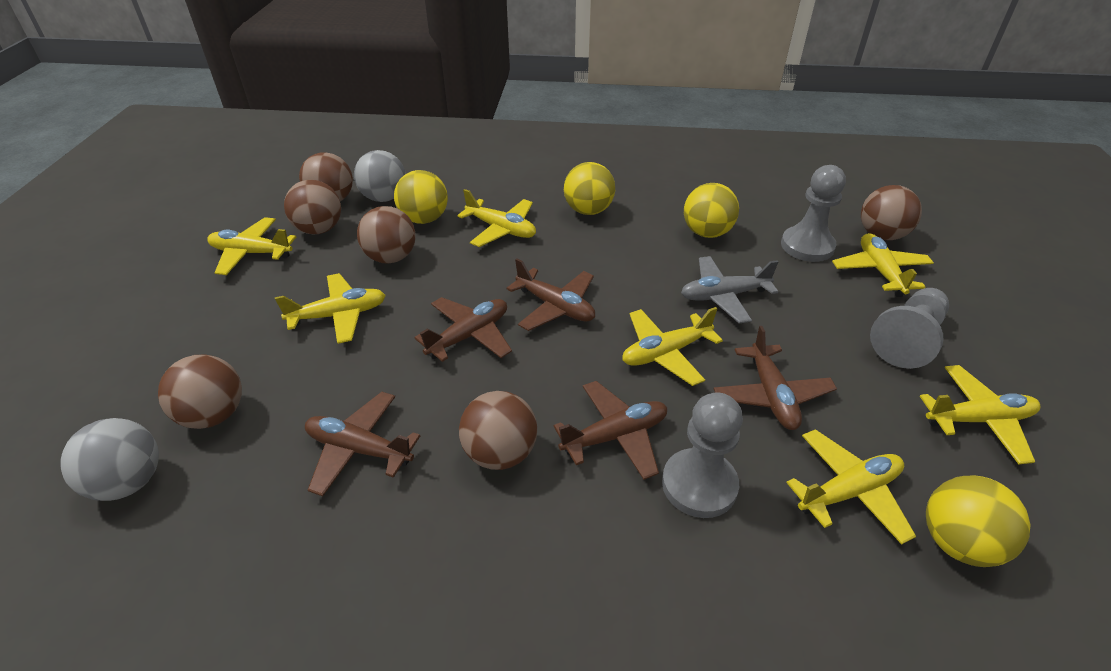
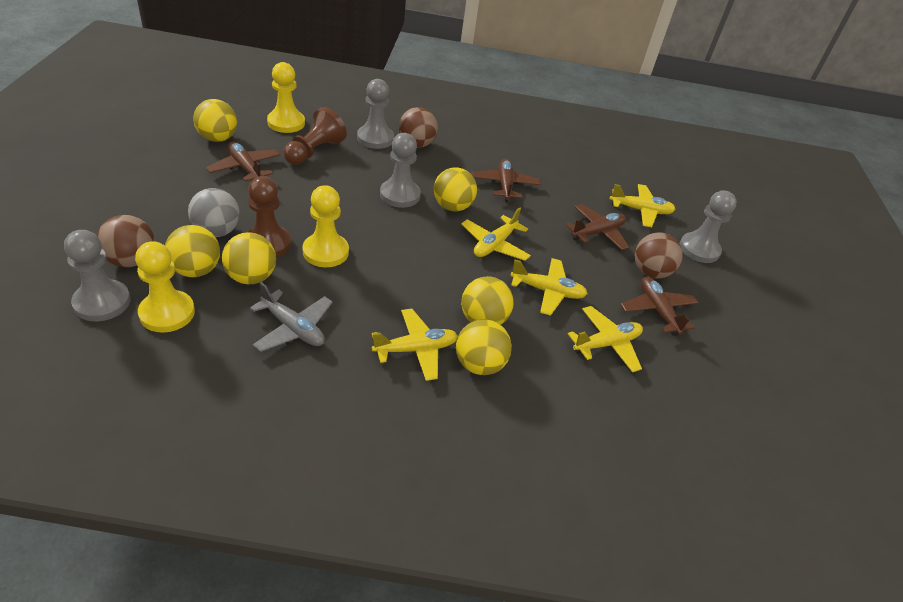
brown ball: [158,355,242,429] [284,180,341,234] [299,152,353,201] [357,206,416,264] [459,391,537,470] [861,185,922,240] = 6 -> [97,215,155,267] [399,107,438,148] [635,232,683,279] = 3
brown pawn: none = 0 -> [246,176,291,258] [283,107,347,165] = 2
brown plane: [305,392,420,496] [414,297,512,362] [507,259,595,331] [554,381,667,480] [714,326,837,430] = 5 -> [206,142,281,182] [471,159,541,202] [566,204,629,250] [621,277,699,336] = 4
grey ball: [60,418,159,501] [354,150,406,202] = 2 -> [188,188,240,237] = 1
grey pawn: [662,392,743,518] [781,165,846,262] [870,288,949,369] = 3 -> [64,230,130,321] [357,79,394,149] [380,133,421,208] [679,190,737,263] = 4
yellow ball: [394,170,448,224] [564,162,615,215] [684,183,739,238] [926,476,1031,567] = 4 -> [165,225,220,277] [193,99,237,142] [222,232,276,285] [434,167,477,211] [456,319,512,375] [461,276,514,325] = 6
yellow pawn: none = 0 -> [135,241,195,333] [267,62,305,133] [302,185,349,267] = 3
yellow plane: [207,217,296,275] [275,273,386,344] [457,189,536,247] [622,307,723,386] [786,429,916,544] [832,233,934,297] [920,365,1040,464] = 7 -> [372,309,458,381] [461,207,531,261] [510,258,588,316] [568,306,643,372] [610,184,676,227] = 5

